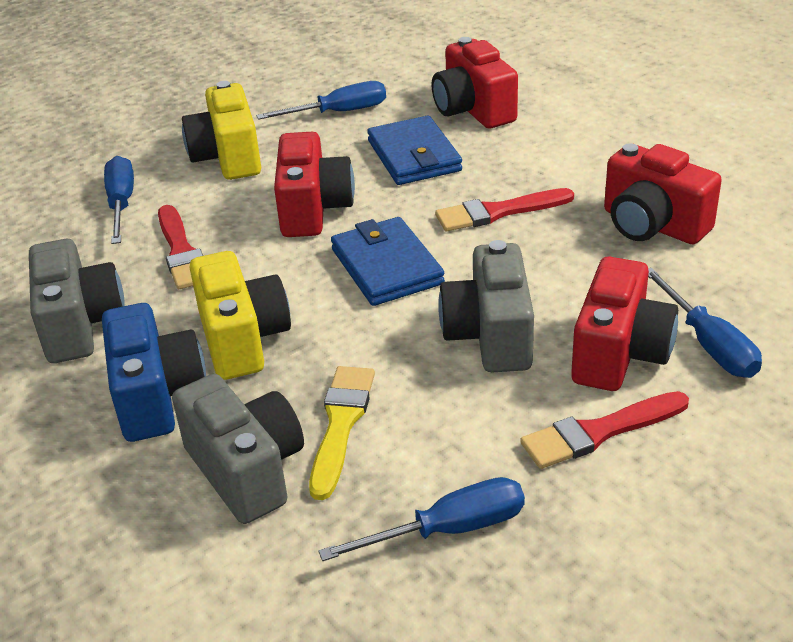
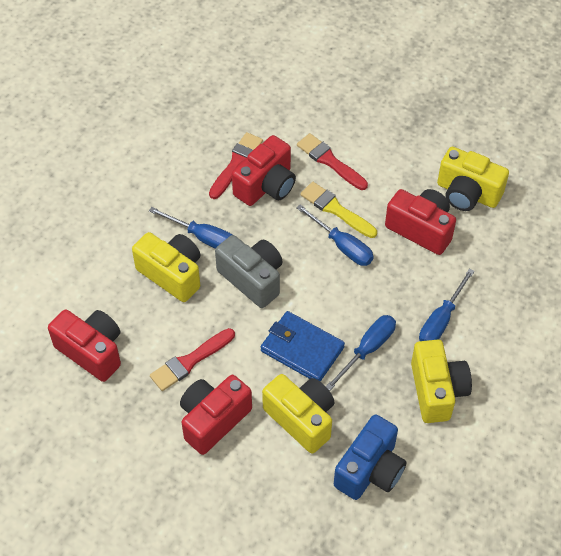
blue wallet: [331,217,445,306] [367,116,462,185] = 2 -> [261,311,345,382] = 1
grey camera: [29,239,125,363] [172,374,304,524] [438,240,534,372] = 3 -> [215,235,283,308] = 1
yellow camera: [182,81,261,180] [189,251,291,380] = 2 -> [132,232,200,302] [262,374,335,454] [411,340,472,423] [437,147,509,211] = 4

